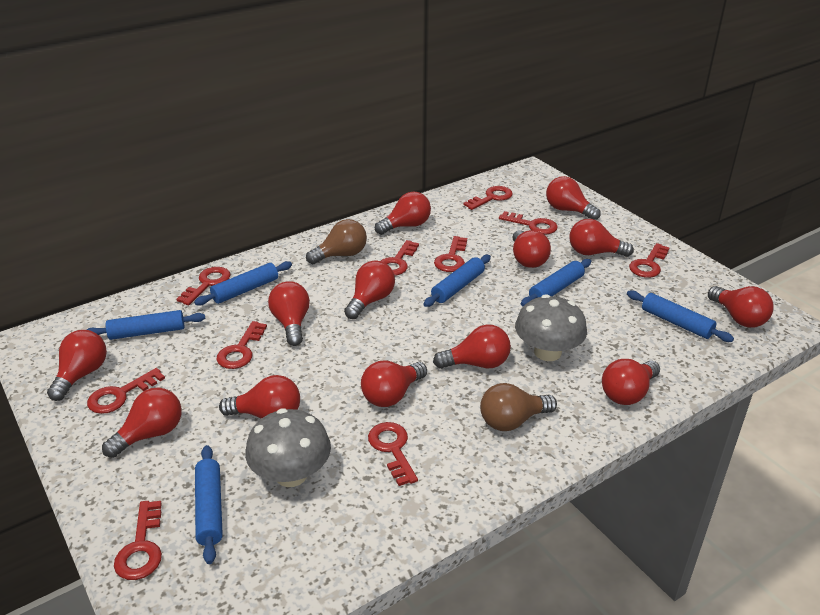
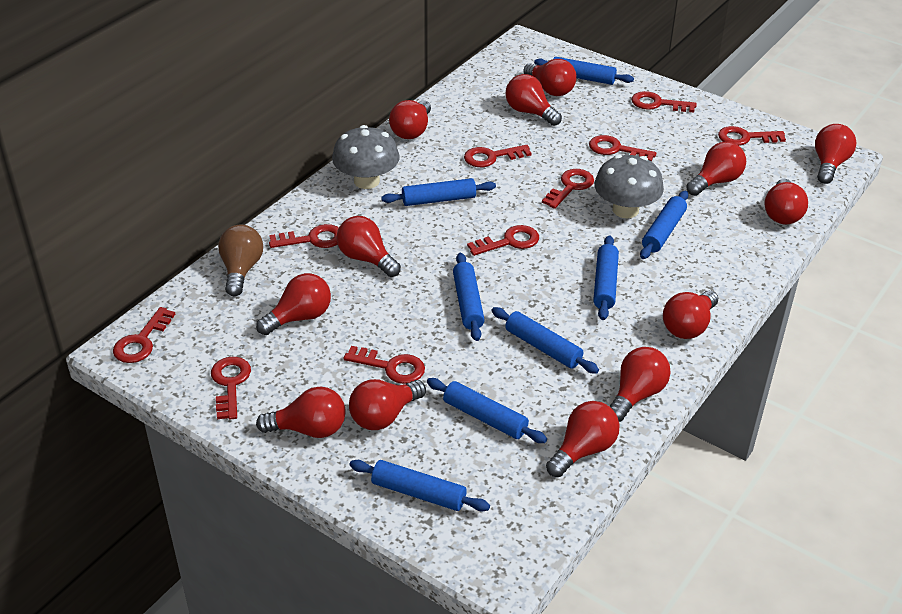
blue rolling pin: [87,310,205,340] [194,261,292,306] [195,445,223,564] [424,255,491,307] [521,259,591,306] [627,290,734,342] = 6 -> [349,460,490,512] [381,178,496,206] [427,378,547,443] [453,253,485,341] [492,307,599,374] [534,57,634,85] [593,235,619,320] [640,191,688,259] = 8
brown light bulb: [306,219,367,264] [480,383,557,431] = 2 -> [218,225,263,296] = 1

